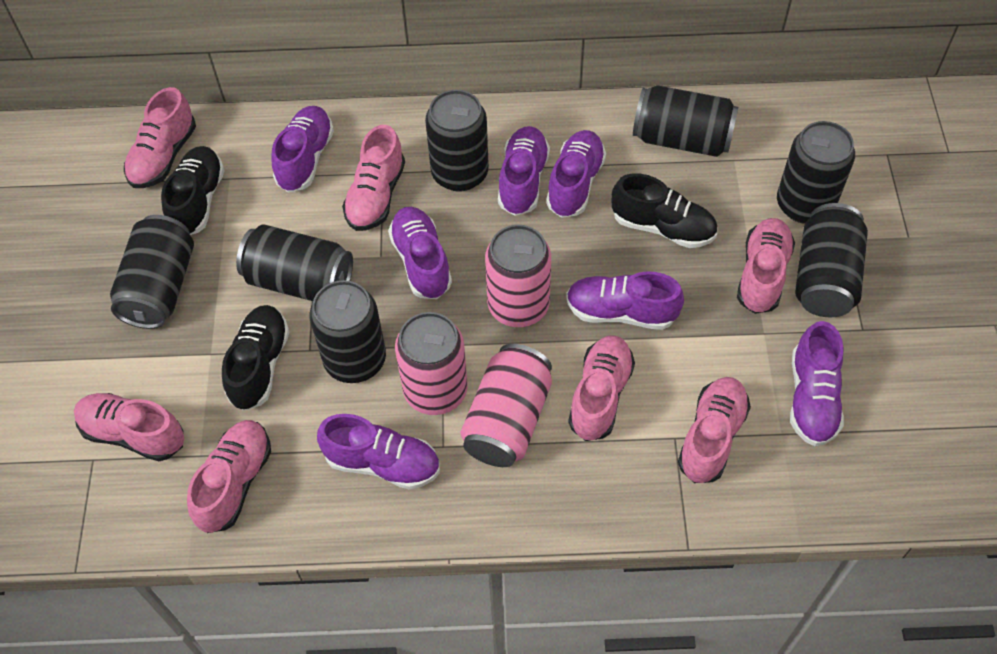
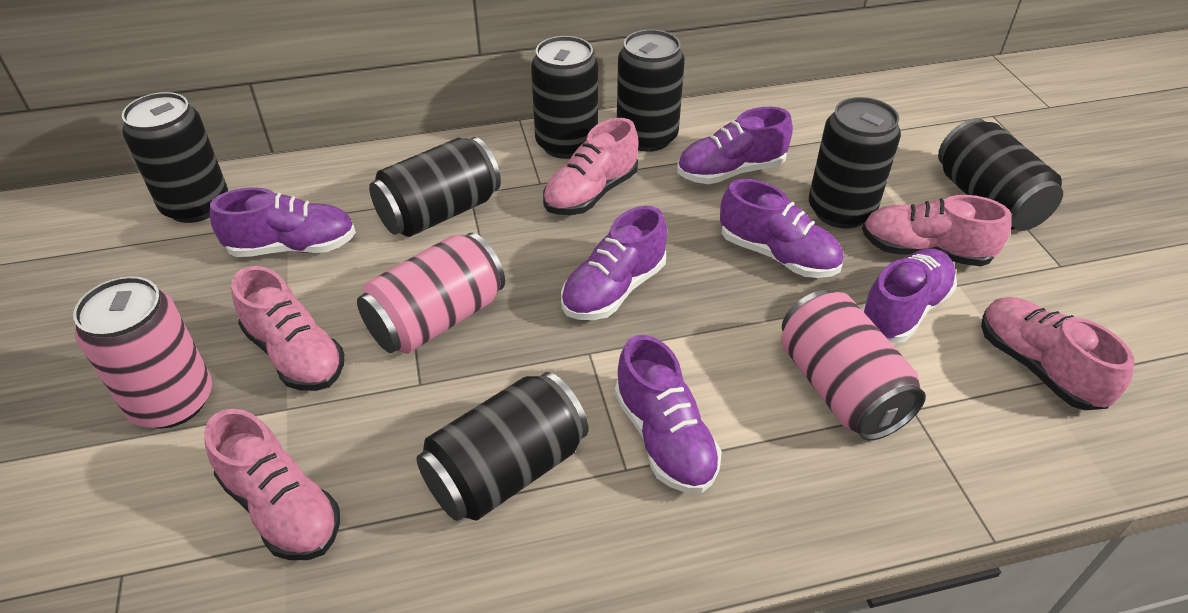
black shoe: [161,146,225,235] [222,305,289,411] [611,173,717,248] = 3 -> none = 0
pink shoe: [74,393,184,461] [124,87,196,188] [187,420,271,533] [342,125,405,231] [568,335,635,441] [678,377,751,483] [737,218,795,314] = 7 -> [204,409,340,560] [231,266,344,391] [543,118,639,215] [862,195,1012,267] [981,297,1134,410] = 5
purple shoe: [271,106,334,192] [317,414,440,490] [388,207,452,299] [498,126,550,216] [546,130,606,218] [566,271,684,330] [790,321,844,446] = 7 -> [210,187,356,257] [561,206,667,320] [615,335,722,493] [677,107,793,184] [720,179,844,278] [861,249,957,343] = 6

